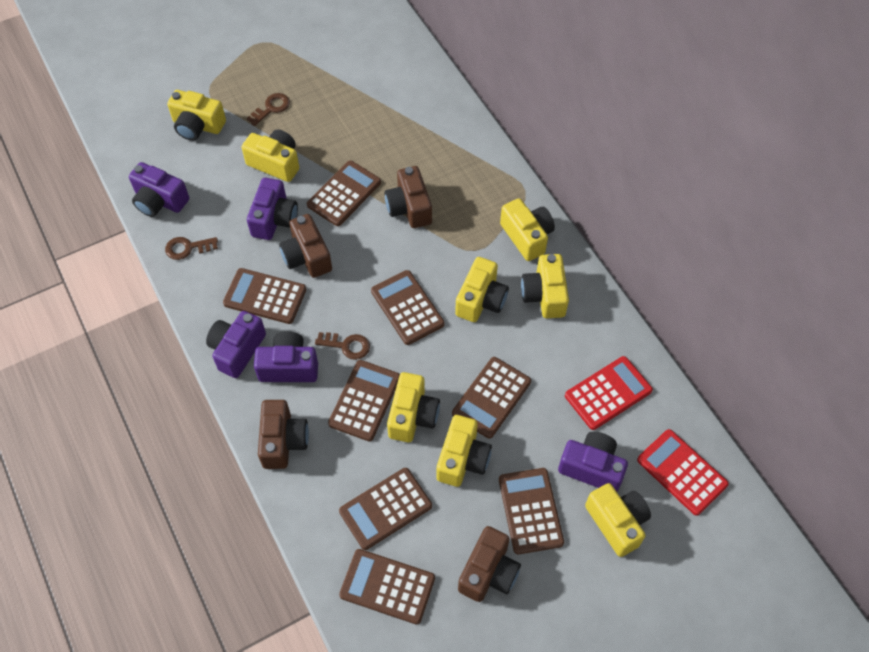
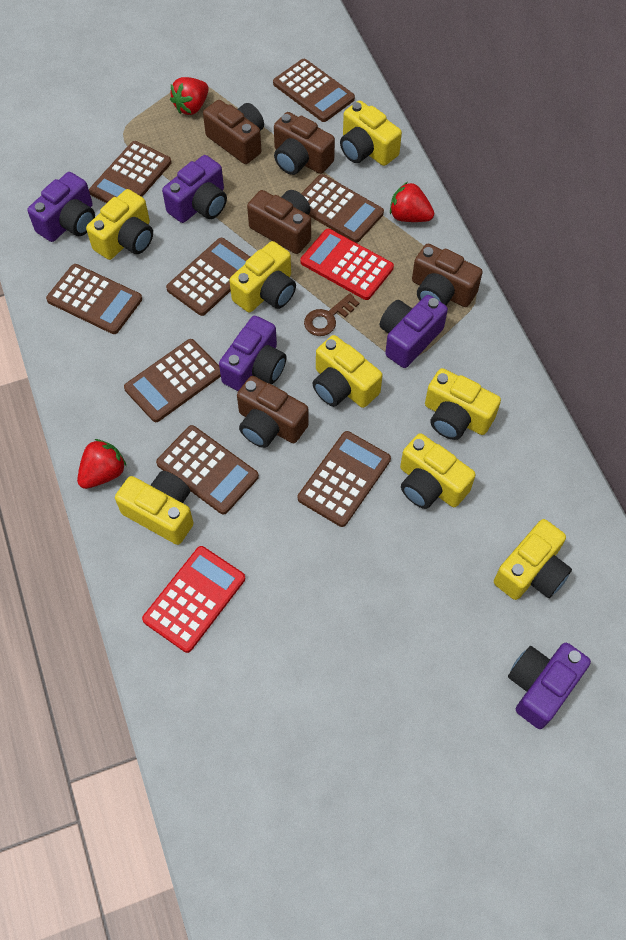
brown camera: [258,400,309,469] [279,214,332,278] [384,166,432,228] [458,526,521,602] = 4 -> [203,100,264,164] [237,376,309,448] [247,190,311,254] [274,112,335,175] [412,244,483,307] = 5
brown key: [165,237,218,260] [247,93,290,126] [315,332,370,360] = 3 -> [304,293,359,336] = 1
red strawberry: none = 0 -> [77,439,127,489] [170,77,209,115] [390,182,434,222] = 3

